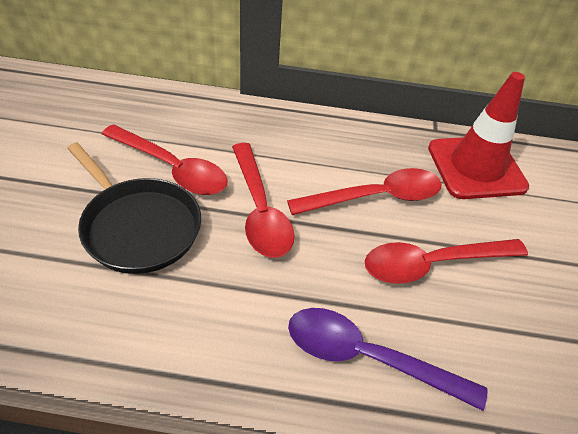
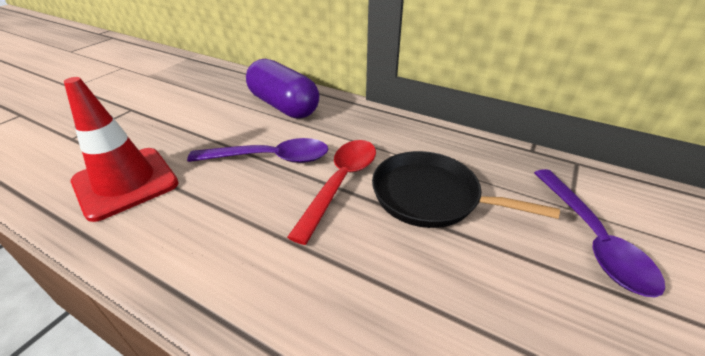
purple capsule: none = 0 -> [246,59,319,119] = 1
purple spoon: [288,308,487,411] = 1 -> [187,138,328,163] [534,169,665,297] = 2
red spoon: [102,124,228,195] [232,143,295,258] [287,168,442,215] [365,239,528,284] = 4 -> [287,140,376,245] = 1

